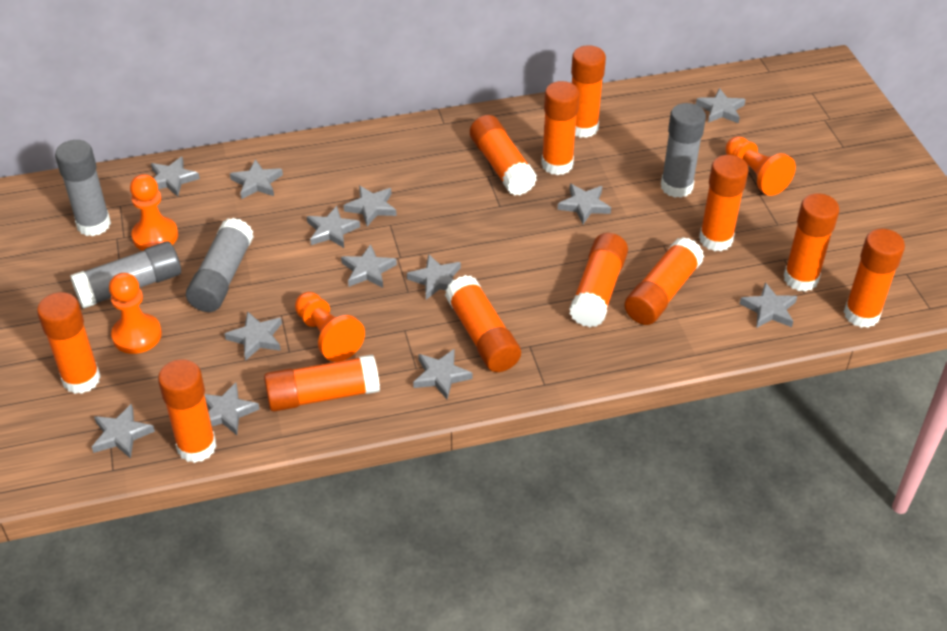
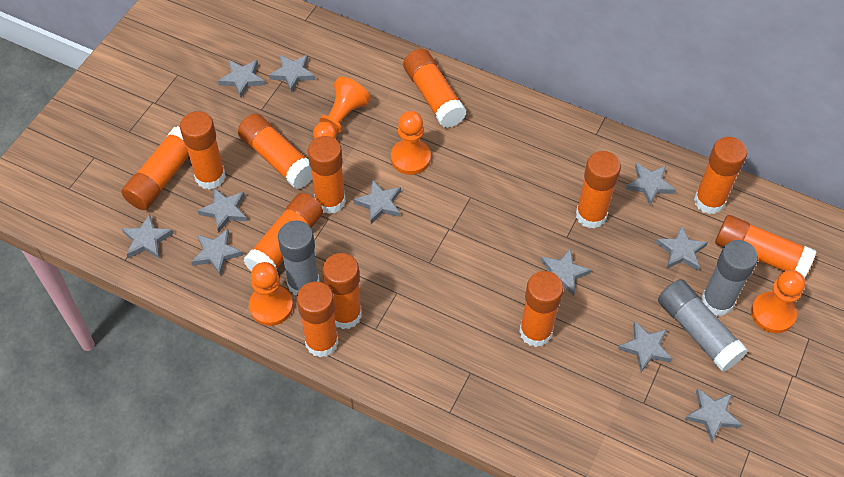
grey glue stick: [55,140,111,236] [70,241,181,309] [186,218,254,312] [661,103,706,198] = 4 -> [278,221,320,295] [658,279,748,372] [701,240,758,316] = 3
grey star: [92,404,155,459] [151,157,200,197] [204,382,260,435] [224,311,282,361] [230,159,283,199] [307,206,360,248] [341,244,397,288] [343,185,397,226] [407,254,461,300] [413,349,473,399] [557,184,611,224] [696,88,746,123] [740,282,797,328] = 13 -> [122,214,174,259] [191,229,243,276] [197,188,247,233] [218,60,265,98] [269,55,315,93] [353,179,401,224] [541,248,591,296] [618,322,672,372] [625,163,676,206] [656,225,708,271] [684,389,742,442] = 11

